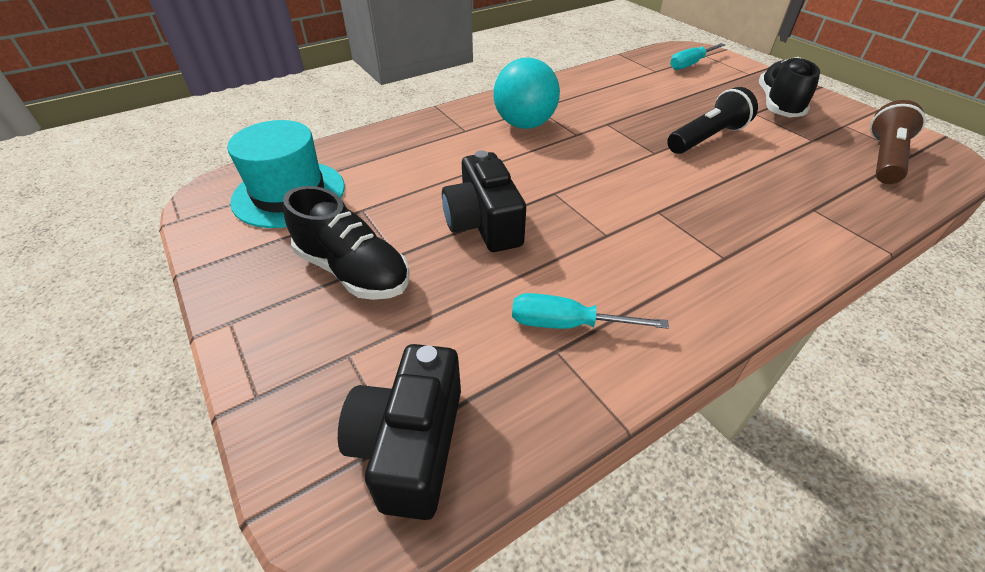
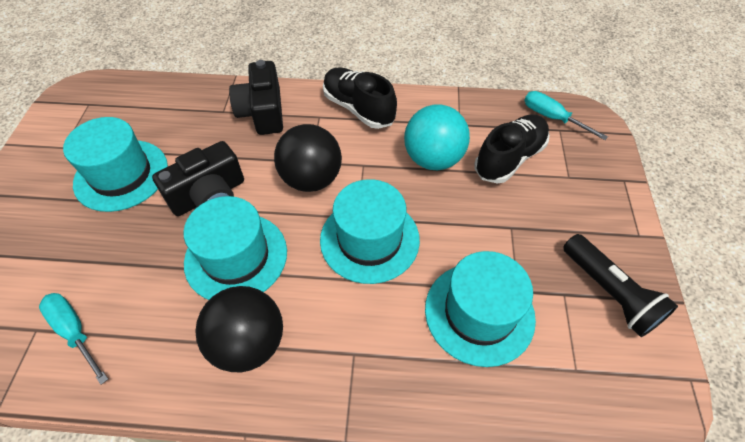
black ball: none = 0 -> [195,286,283,372] [274,124,342,192] = 2
brown flashlight: [870,100,926,184] = 1 -> none = 0
turquoise hat: [227,120,345,228] = 1 -> [63,117,168,212] [183,196,287,300] [320,179,420,284] [425,251,536,367] = 4

